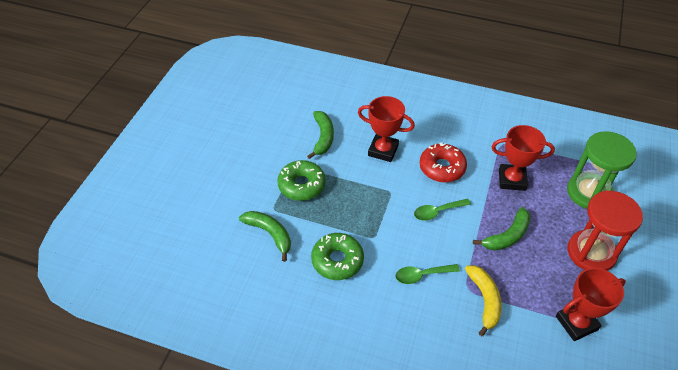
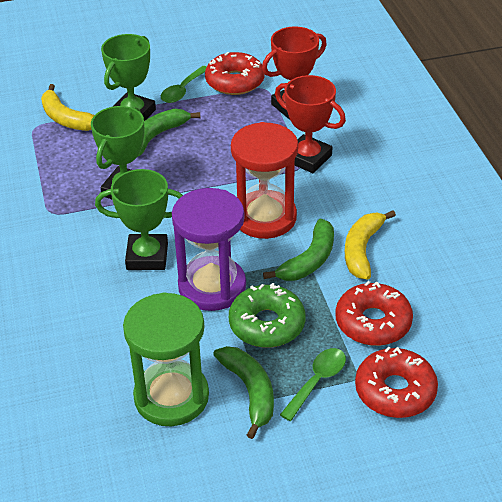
green donut: [277,160,326,201] [311,233,364,280] = 2 -> [229,283,306,348] = 1
green trophy: none = 0 -> [91,106,144,199] [95,169,183,270] [101,34,156,121] = 3
purple hourglass: none = 0 -> [172,188,246,311] = 1
red donut: [420,142,467,182] = 1 -> [205,52,265,95] [335,281,413,346] [355,346,438,418] = 3
red trophy: [358,96,415,162] [491,125,555,191] [556,268,626,341] = 3 -> [262,27,327,120] [275,75,346,173] = 2
yellow banana: [465,265,502,336] = 1 -> [41,84,94,131] [345,210,396,280] = 2

